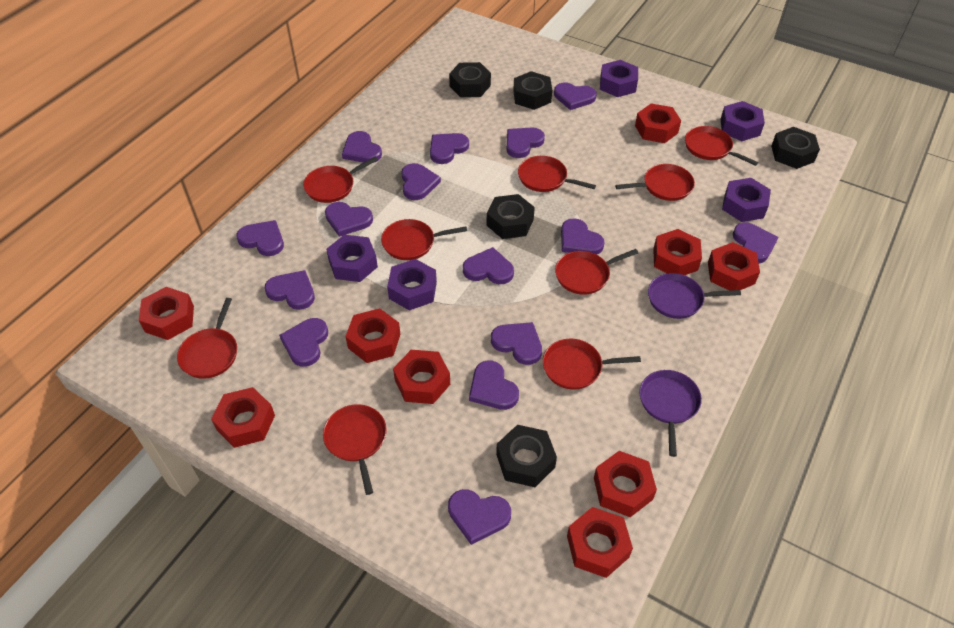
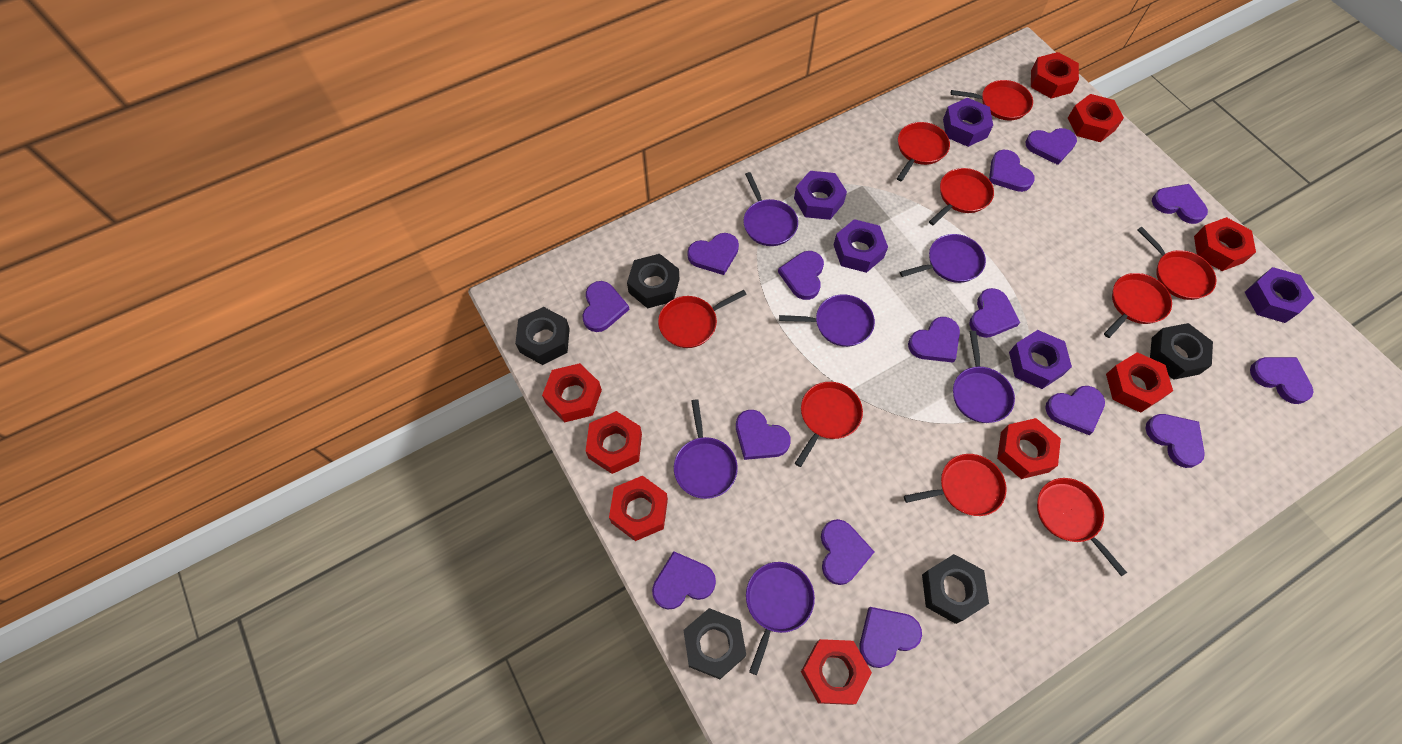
purple pan: [639,370,702,457] [648,273,741,319] = 2 -> [674,399,738,499] [743,172,798,246] [746,562,815,675] [779,294,875,347] [900,234,986,283] [953,331,1015,423] = 6

